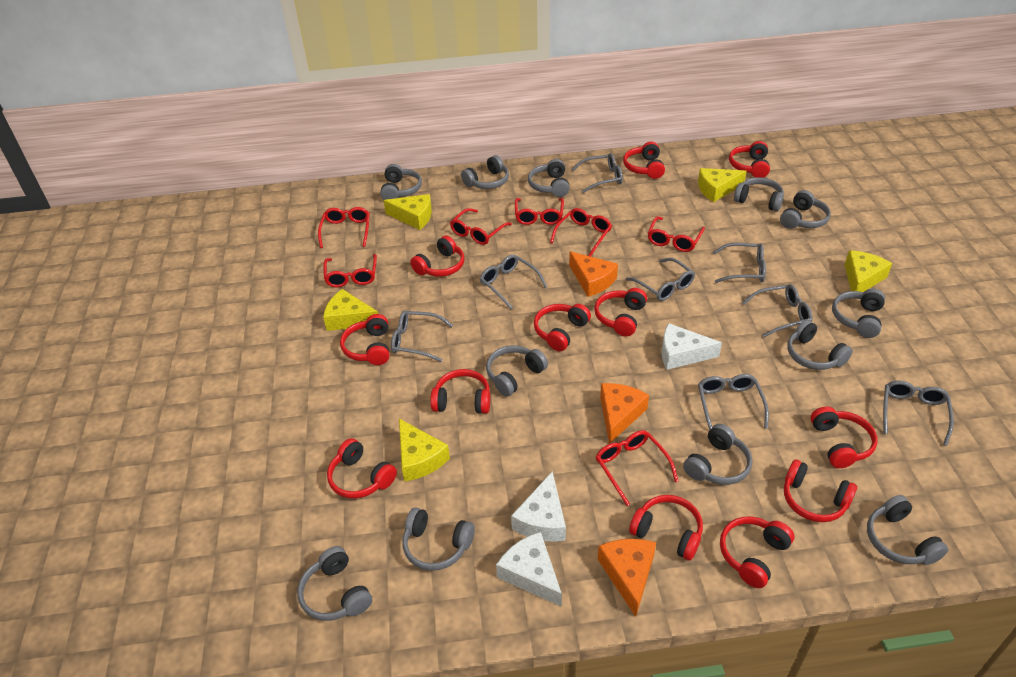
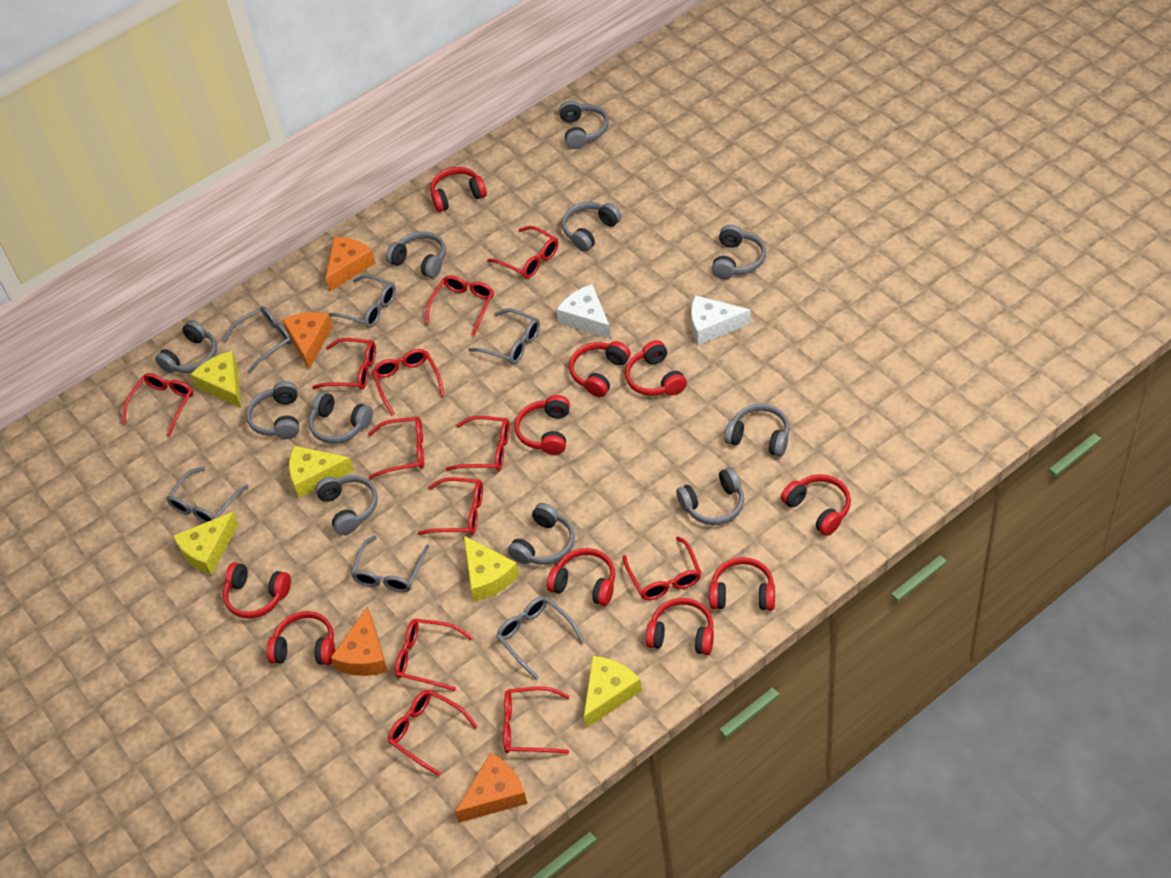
grey glasses: [391,311,453,362] [480,254,547,309] [572,153,623,193] [626,258,695,301] [698,374,769,430] [713,243,766,283] [742,284,813,337] [883,381,954,446] = 8 -> [166,467,249,523] [222,306,292,373] [328,275,396,328] [351,535,429,592] [468,309,540,364] [496,596,584,680] = 6
grey headphones: [297,546,372,621] [380,164,422,200] [403,507,475,571] [461,155,509,189] [486,345,548,396] [528,159,570,197] [683,424,752,485] [734,177,784,212] [780,190,831,229] [787,320,853,370] [832,289,885,338] [867,495,948,565] = 12 -> [155,320,217,373] [246,381,299,439] [309,392,373,444] [315,475,377,535] [386,231,446,278] [508,503,575,565] [559,100,609,149] [562,202,621,252] [676,467,744,525] [712,225,766,279] [724,404,789,457] = 11
orange cheese: [569,251,618,297] [598,539,656,617] [600,383,649,444] = 3 -> [282,312,333,369] [325,237,376,291] [331,606,388,676] [455,753,528,823] = 4
red glasses: [318,207,370,248] [323,254,377,287] [450,208,512,245] [515,198,564,225] [550,208,612,257] [596,430,679,506] [648,217,705,252] = 7 -> [122,373,193,437] [312,338,376,390] [368,417,424,479] [372,349,444,416] [388,689,478,776] [395,619,473,691] [418,477,483,535] [425,275,494,336] [446,416,510,471] [487,226,558,278] [503,687,570,754] [623,537,701,600] = 12
red headphones: [327,438,397,498] [340,314,389,365] [410,236,465,277] [430,369,490,414] [534,304,591,351] [594,288,647,336] [623,142,665,179] [629,495,703,561] [720,517,794,588] [729,141,770,178] [784,460,857,522] [810,406,877,468] = 12 -> [223,562,291,618] [267,611,335,665] [430,167,487,212] [515,395,570,455] [547,548,615,606] [569,341,631,397] [625,340,687,396] [646,598,714,655] [709,557,775,611] [781,474,851,536] = 10
white cheese: [496,532,562,607] [511,471,566,541] [662,323,722,370] = 3 -> [556,284,611,339] [691,295,751,345] = 2

